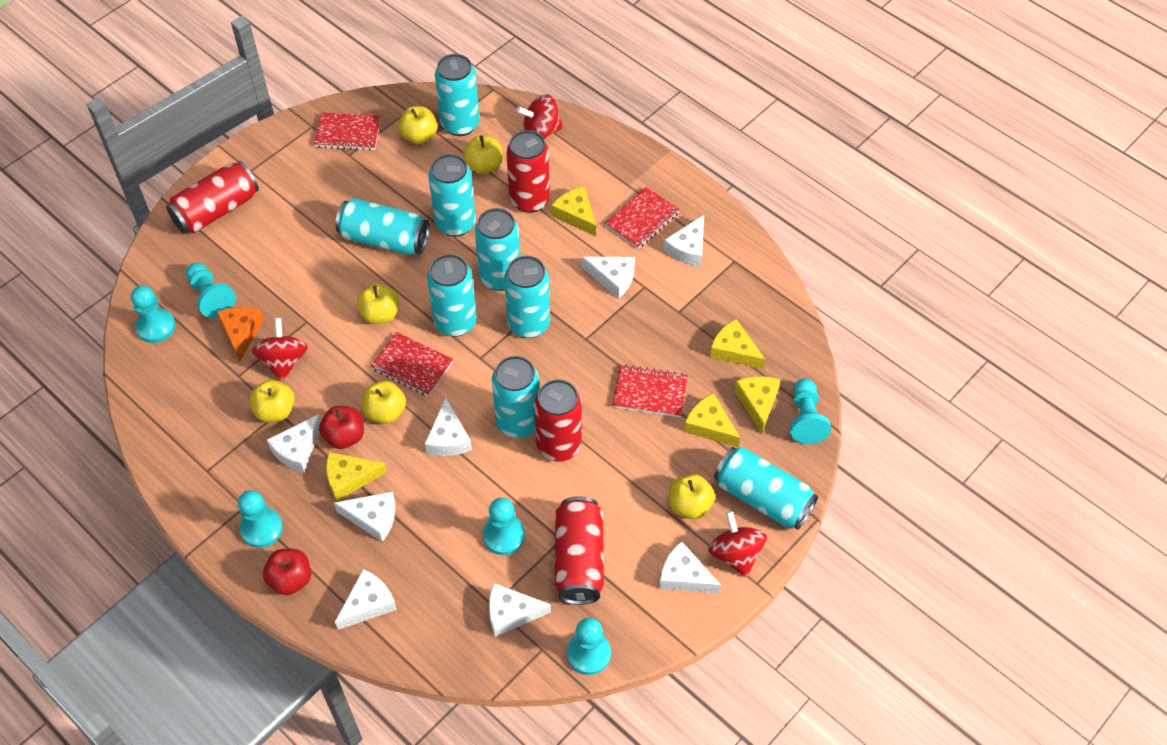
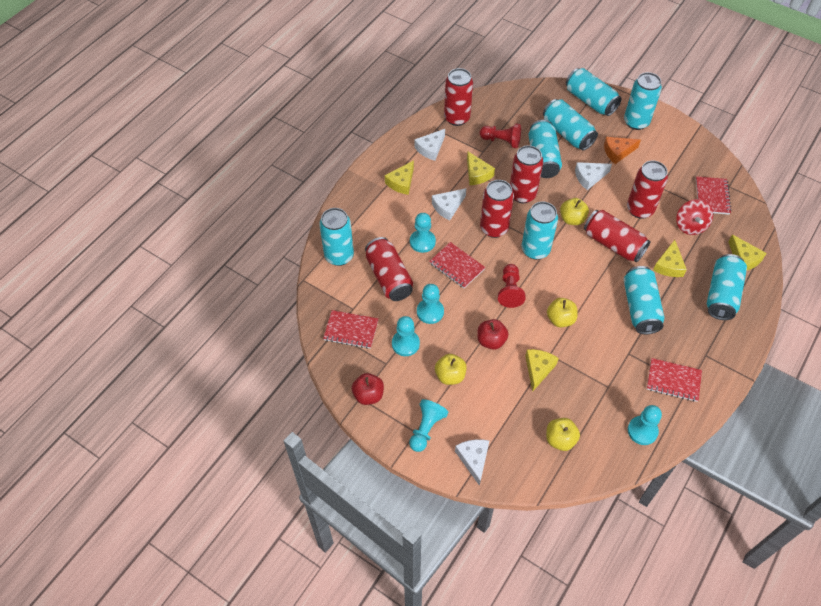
red can: [166,161,259,234] [506,130,550,213] [534,379,582,462] [555,496,604,605] = 4 -> [365,237,413,301] [444,68,473,126] [480,180,514,238] [510,145,543,203] [584,210,651,262] [627,161,668,219] = 6
red pawn: none = 0 -> [480,123,521,148] [498,264,526,308] = 2
red spinning top: [251,318,308,381] [517,94,563,139] [708,511,767,577] = 3 -> [676,199,713,235] = 1
turquoise pawn: [131,286,176,343] [186,263,236,318] [238,490,283,548] [483,498,525,555] [567,618,611,675] [790,379,831,444] = 6 -> [392,316,420,356] [409,399,448,452] [410,213,436,253] [417,284,444,324] [628,405,662,445] = 5
white cheese: [267,414,321,472] [334,491,395,542] [335,569,397,630] [425,398,472,456] [489,583,551,637] [582,257,635,299] [659,541,721,593] [663,215,704,267] = 8 -> [414,129,445,161] [432,188,466,221] [455,439,489,486] [575,162,612,190] = 4
yellow apple: [249,380,295,422] [357,284,399,324] [362,381,406,424] [398,106,437,144] [463,135,502,174] [669,474,715,519] = 6 -> [435,354,467,385] [546,418,580,451] [547,298,578,327] [560,198,589,225] = 4

